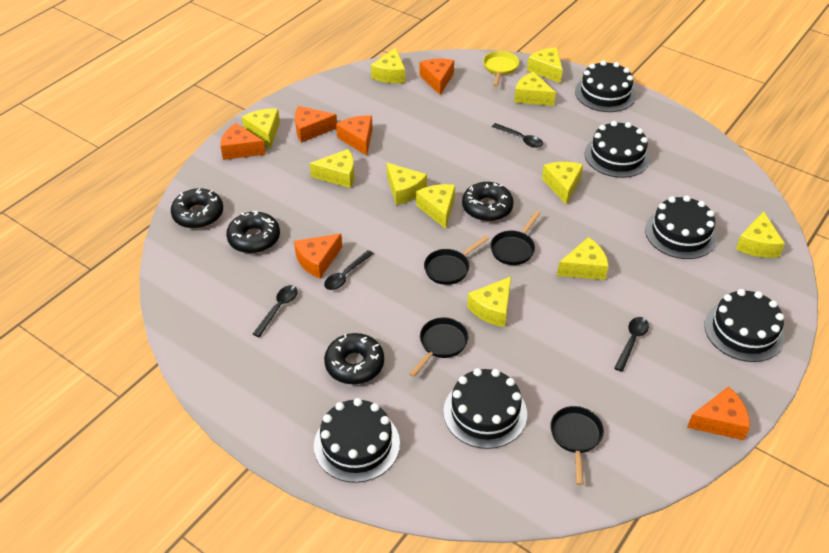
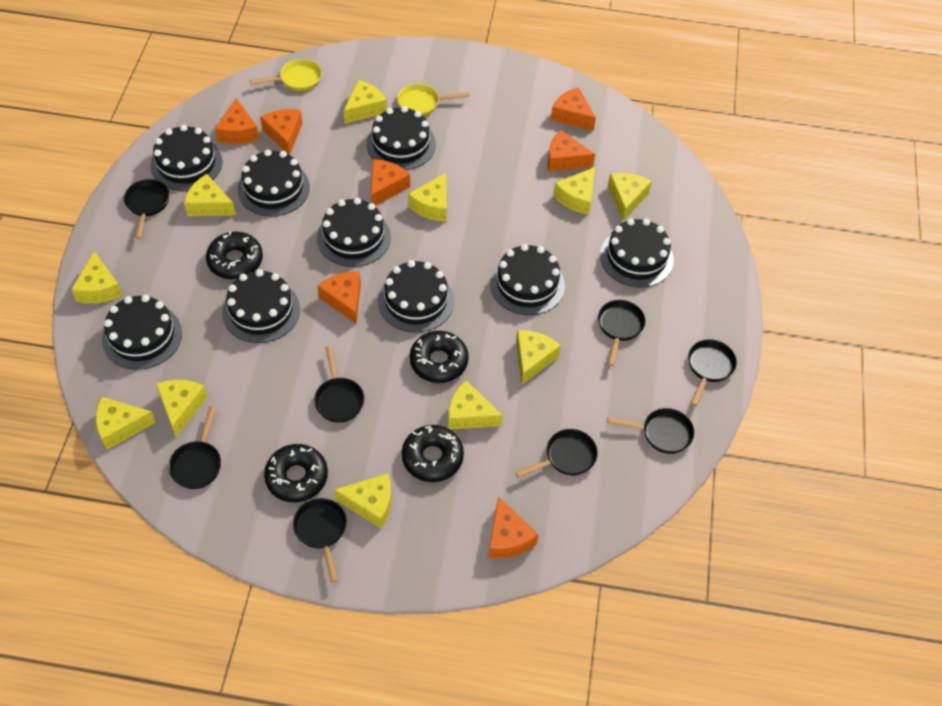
black cake: [314,398,400,483] [443,368,527,449] [575,61,636,112] [585,121,650,178] [645,196,717,259] [704,289,785,362] = 6 -> [102,295,182,370] [150,125,222,191] [222,269,300,343] [238,149,310,216] [317,198,391,267] [366,106,436,170] [378,260,454,333] [490,244,565,315] [600,218,674,287] = 9
black pan: [409,317,468,377] [424,235,489,285] [490,211,541,265] [550,406,604,485] = 4 -> [124,179,169,239] [168,407,221,489] [293,498,347,583] [314,346,365,423] [515,429,598,478] [598,300,645,366] [607,408,694,454] [688,339,737,406] = 8
black spoon: [253,285,298,337] [324,250,373,290] [492,123,543,148] [614,317,649,372] = 4 -> none = 0
orange cheese: [220,123,266,160] [294,234,342,279] [295,106,337,143] [336,116,373,156] [419,59,454,95] [687,386,750,440] = 6 -> [215,98,259,144] [260,109,303,155] [317,271,361,324] [371,159,410,206] [488,496,539,558] [547,130,595,172] [551,87,596,131] = 7
yellow pan: [483,51,519,87] = 1 -> [250,59,322,91] [397,84,470,116] = 2

